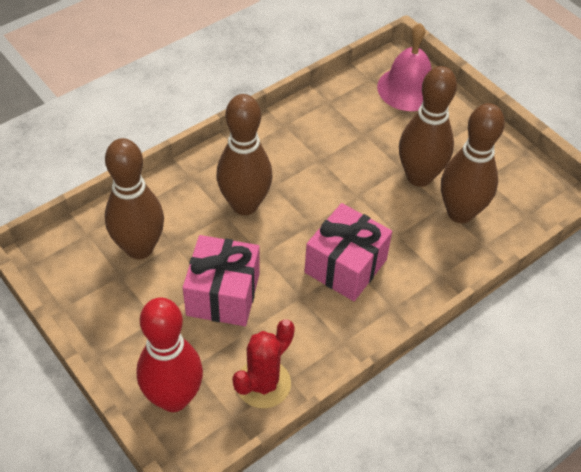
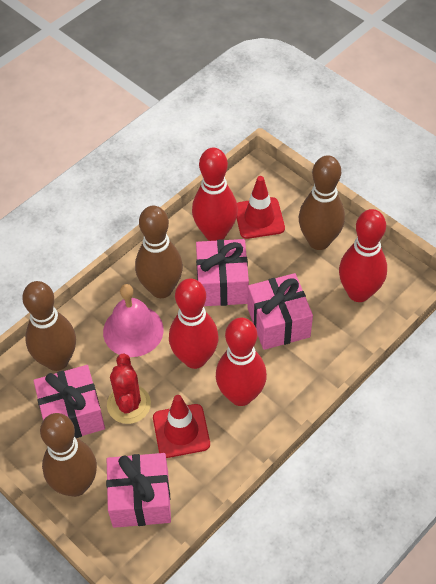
pink gift: [183,235,259,326] [304,203,392,301] = 2 -> [33,365,105,438] [106,453,171,528] [196,239,249,306] [248,273,313,350] = 4
red bowling pin: [137,298,203,412] = 1 -> [169,279,219,369] [192,148,238,241] [216,317,267,406] [339,209,387,302] = 4
red traffic cone: none = 0 -> [153,395,210,458] [237,176,285,239] = 2

